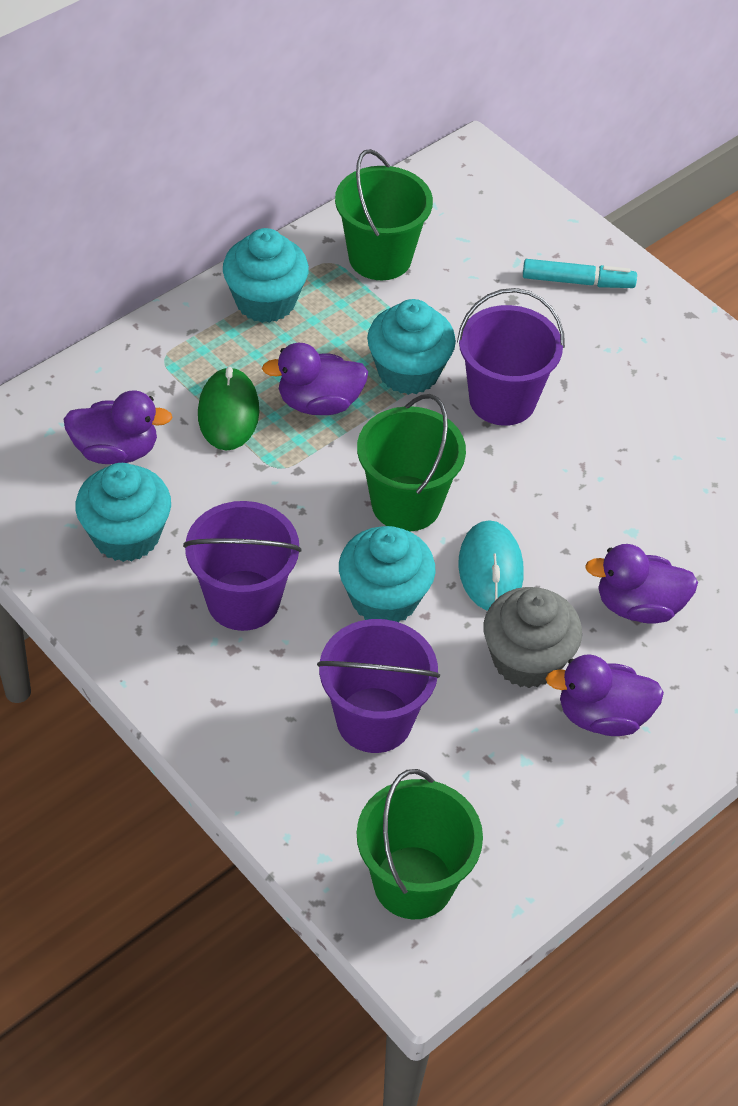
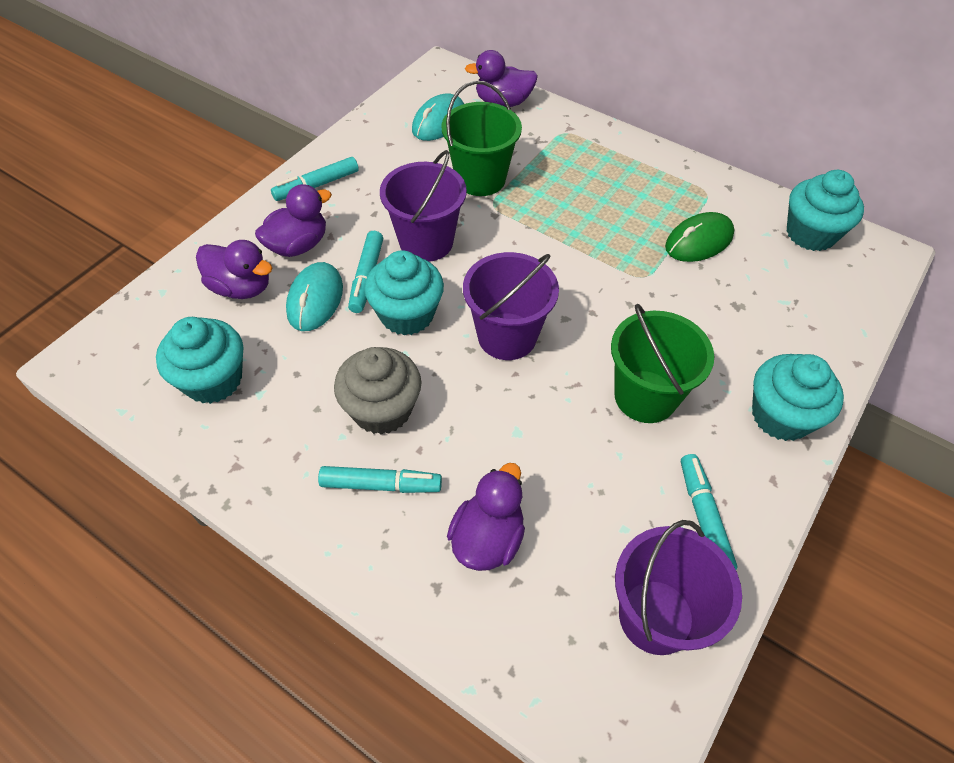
green bucket: [335,149,433,280] [357,394,466,532] [357,769,483,919] = 3 -> [441,81,522,196] [611,304,714,423] = 2
turquoise marker: [523,259,637,288] = 1 -> [271,157,359,201] [318,466,442,493] [348,231,383,313] [681,454,737,570] = 4
turquoise mouse: [459,520,524,611] = 1 -> [286,262,343,331] [412,93,464,141] = 2

